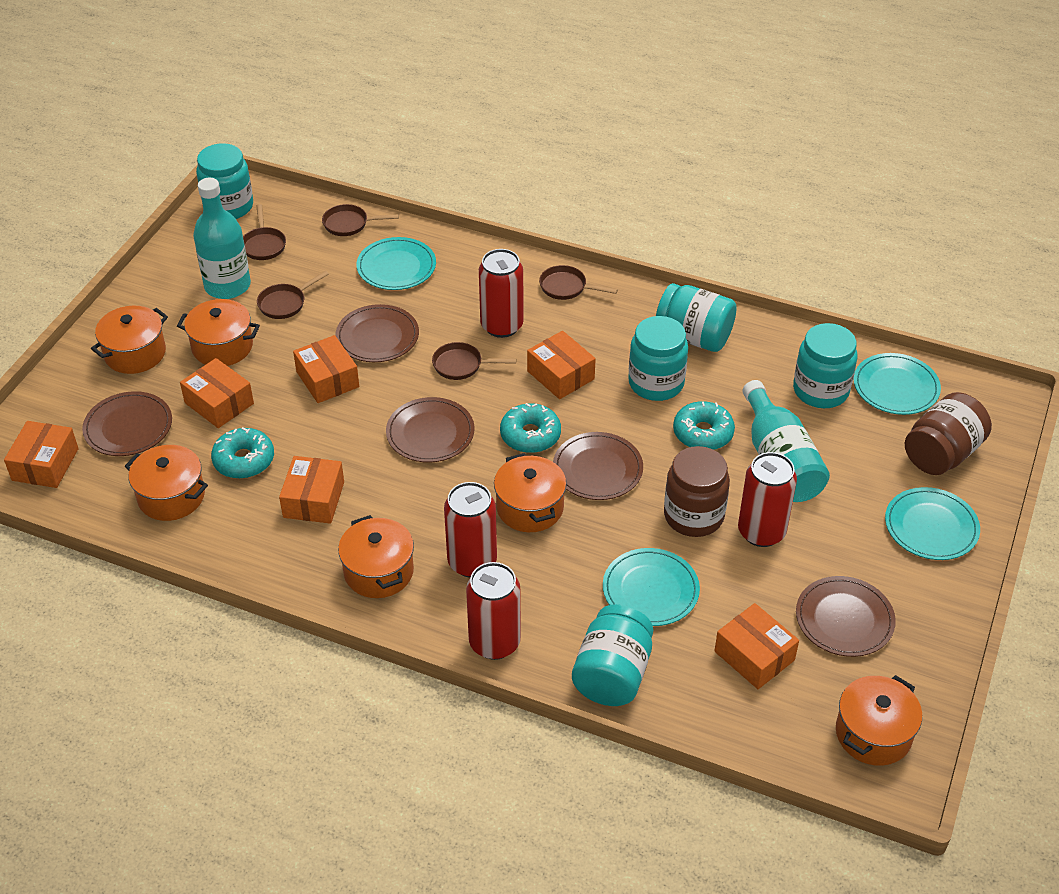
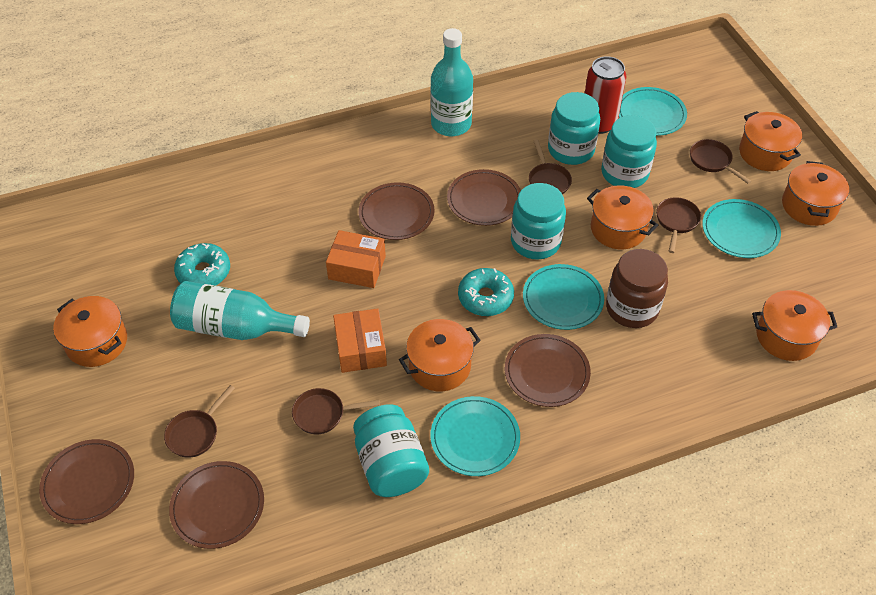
brown jar: [664,446,730,537] [905,392,992,475] = 2 -> [606,249,668,328] = 1
orange box: [4,421,79,488] [180,358,254,428] [279,456,344,524] [293,335,359,403] [527,331,596,399] [714,603,799,689] = 6 -> [326,230,386,288] [333,308,387,373] = 2
red can: [444,482,497,578] [466,562,521,660] [479,249,524,338] [738,452,797,547] = 4 -> [585,56,627,134] = 1
turquoise donut: [211,427,274,479] [500,403,561,453] [673,401,735,450] = 3 -> [174,243,230,286] [458,268,514,316] = 2
turquoise jar: [196,143,253,219] [572,604,653,706] [628,316,688,401] [656,283,737,352] [793,323,857,408] = 5 -> [353,404,429,497] [511,183,566,260] [548,92,600,165] [601,115,657,188] = 4

